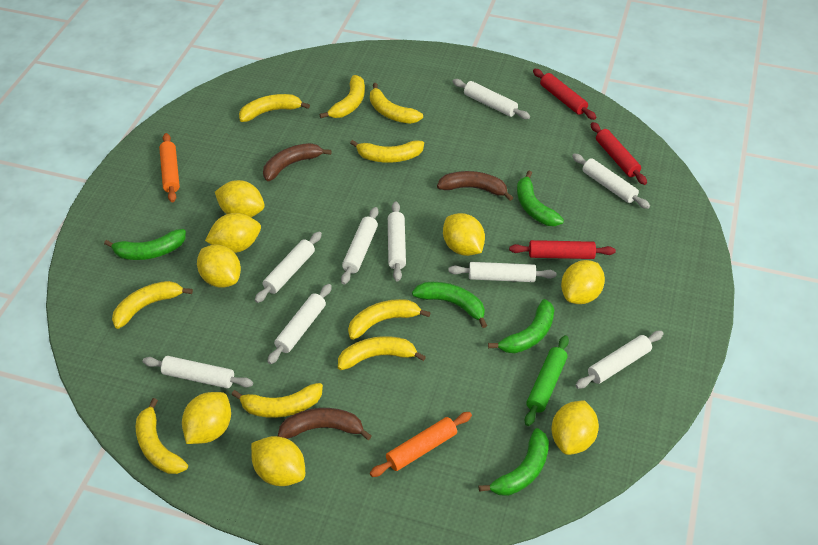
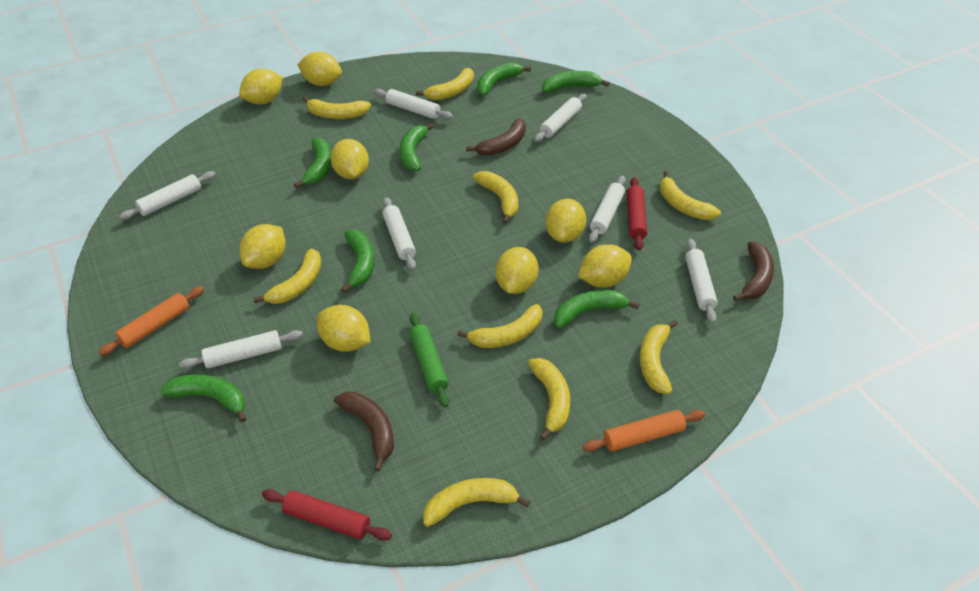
green banana: [104,229,186,260] [412,282,487,328] [479,428,549,496] [488,299,554,353] [517,171,564,226] = 5 -> [160,374,246,422] [294,137,331,188] [341,229,374,293] [399,123,435,172] [477,62,531,96] [542,71,610,93] [554,290,640,328] = 7
red rolling pin: [509,240,616,259] [533,69,597,120] [591,122,647,185] = 3 -> [262,489,392,541] [627,177,647,250] = 2
white rolling pin: [143,356,253,388] [255,232,322,303] [267,284,332,364] [341,207,379,285] [388,201,406,282] [448,262,556,282] [453,79,530,119] [572,154,650,209] [575,331,664,389] = 9 -> [119,171,216,220] [179,330,303,369] [374,89,453,119] [383,197,416,270] [534,94,587,142] [589,176,626,243] [685,239,718,323] = 7

